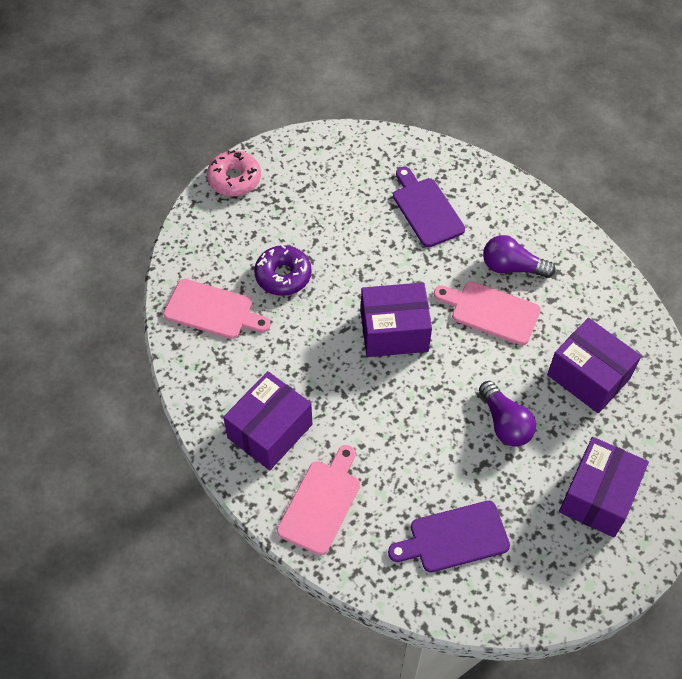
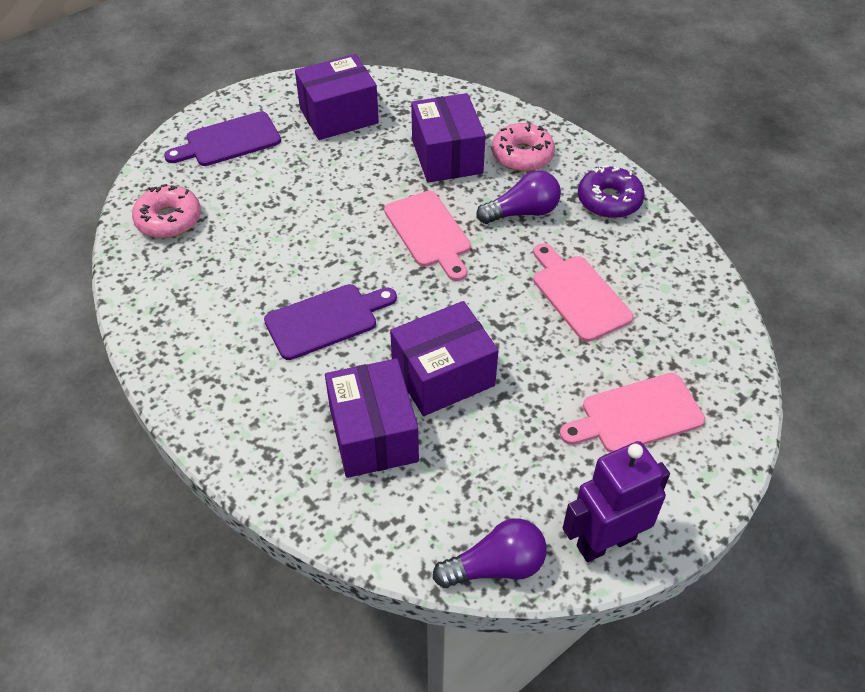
pink donut: [207,150,261,196] = 1 -> [132,184,201,238] [492,123,555,172] = 2
purple robot: none = 0 -> [563,441,670,562] = 1

